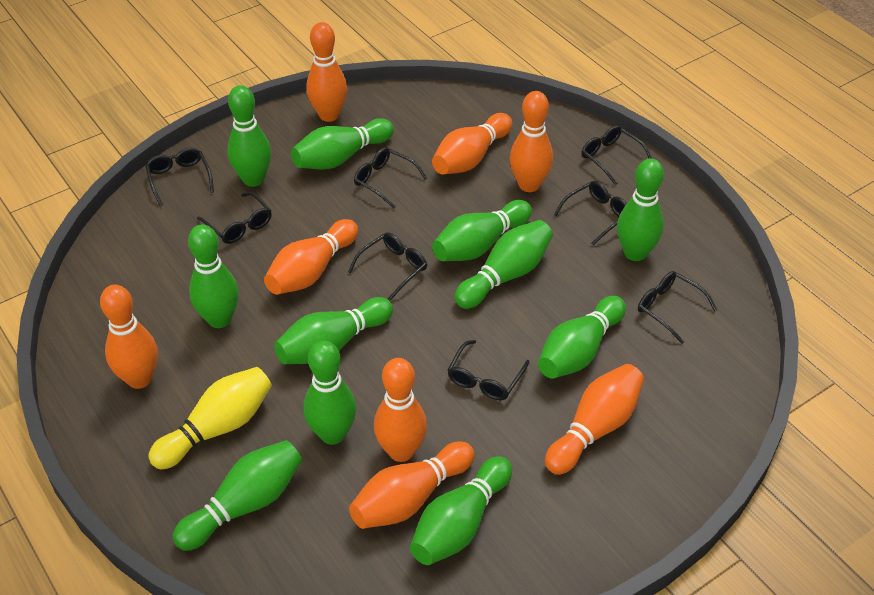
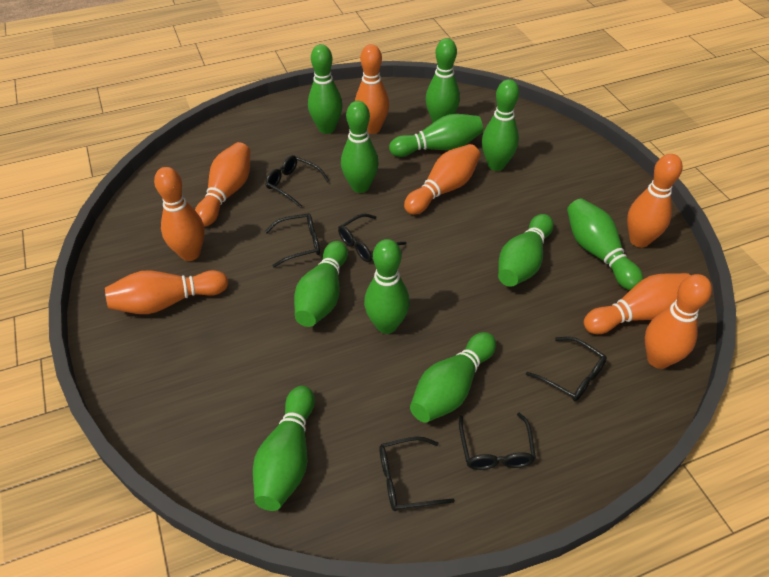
black glasses: [145,148,214,206] [197,192,272,244] [348,232,427,301] [354,147,427,209] [448,340,529,400] [554,181,627,245] [581,125,652,186] [638,271,717,344] = 8 -> [265,155,330,208] [265,213,320,267] [338,214,406,262] [379,437,455,511] [459,413,536,470] [526,337,607,401] = 6
yellow bowling pin: [148,367,272,469] = 1 -> none = 0

